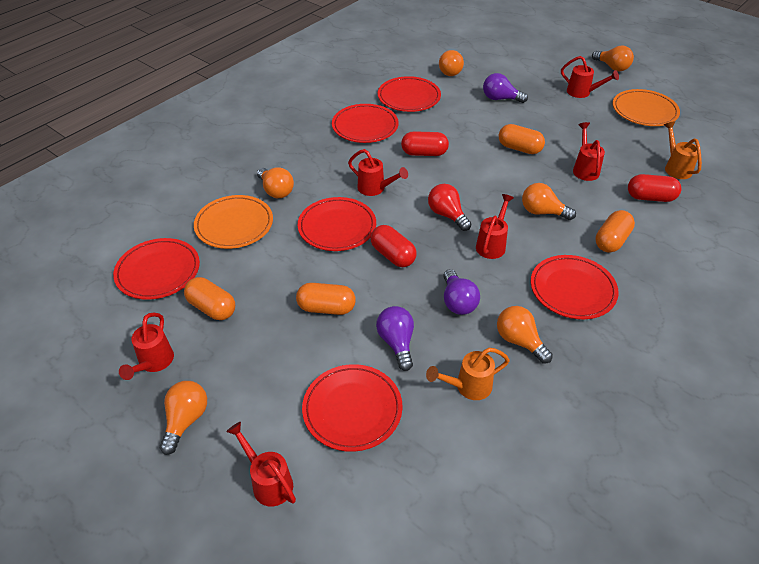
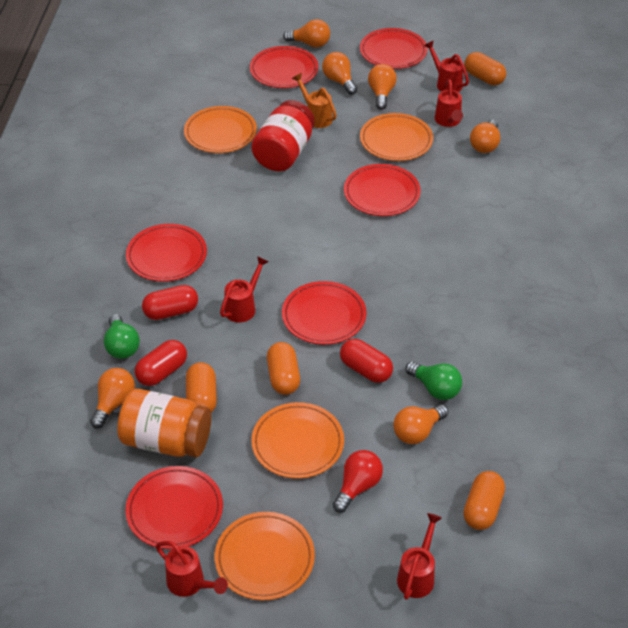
green light bulb: none = 0 -> [104,314,140,359] [405,362,462,400] = 2
orange jar: none = 0 -> [117,389,211,457] = 1
orange plate: [194,195,273,249] [613,89,680,126] = 2 -> [184,106,257,153] [215,512,315,600] [251,402,344,479] [360,113,433,161] = 4
orange watering can: [426,348,510,400] [664,121,702,179] = 2 -> [292,73,337,128] = 1
purple light bulb: [376,306,414,371] [443,269,480,315] [483,73,528,103] = 3 -> none = 0
red jar: none = 0 -> [251,100,315,171] = 1
red watering can: [119,312,174,380] [226,422,296,507] [348,149,408,196] [476,194,514,259] [561,56,619,98] [573,122,605,181] = 6 -> [156,541,228,597] [220,256,269,323] [397,513,442,600] [424,41,469,92] [435,79,463,127] = 5

